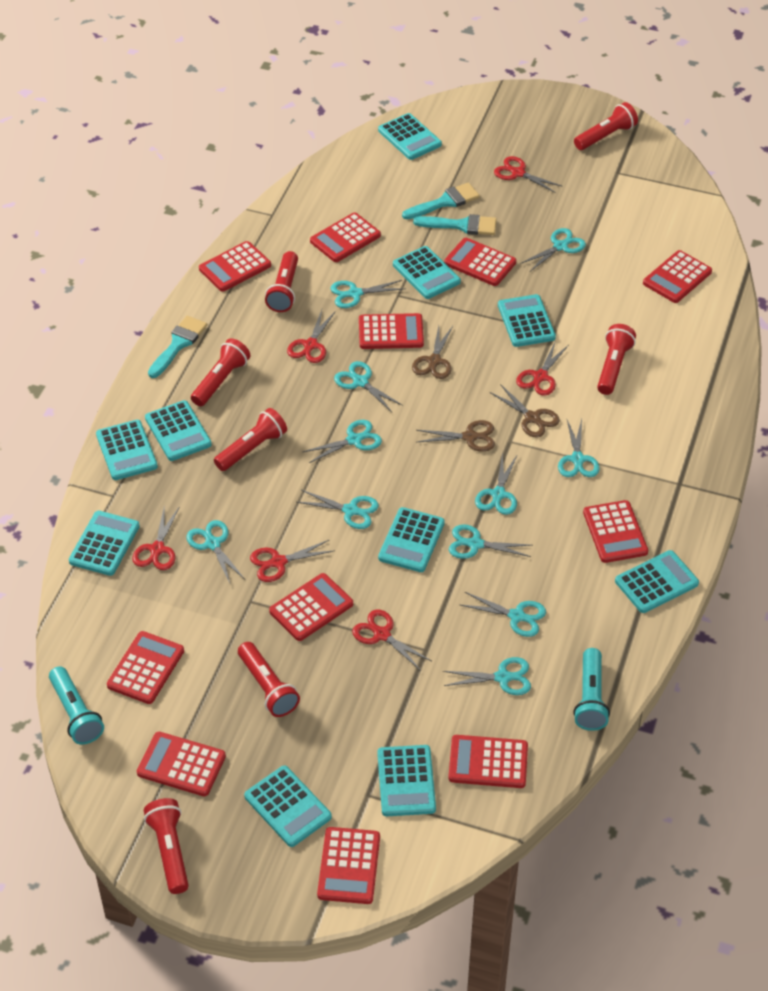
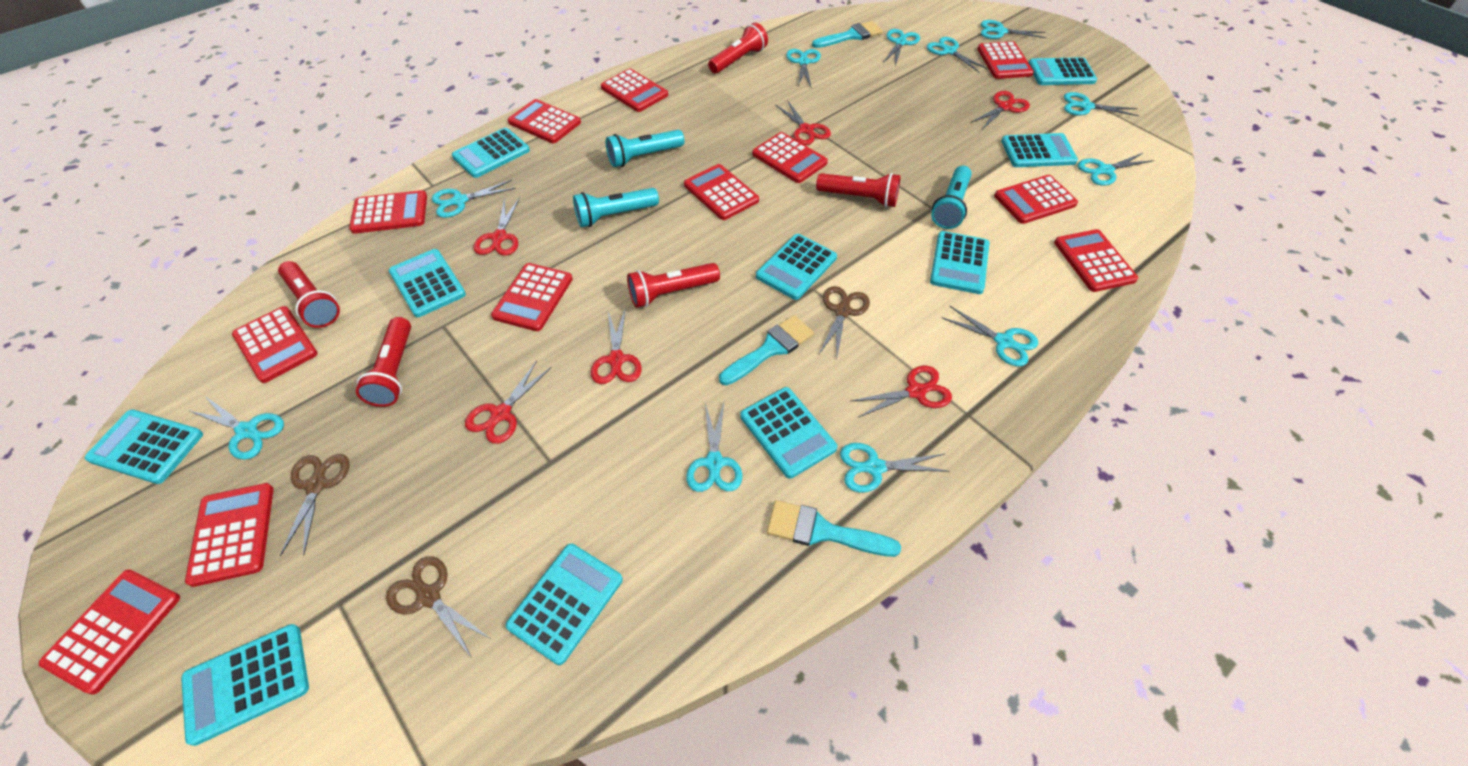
red calculator: [107,631,184,704] [137,732,226,796] [199,241,271,292] [269,573,353,641] [310,213,381,262] [317,827,380,904] [359,313,424,349] [444,238,516,286] [448,735,528,788] [583,500,648,563] [643,250,712,303] = 11 -> [39,569,180,695] [185,483,274,587] [232,306,318,383] [349,190,427,234] [491,263,573,331] [508,99,581,143] [601,69,668,112] [684,164,759,220] [752,132,828,183] [977,41,1034,79] [994,175,1078,224] [1054,229,1138,292] = 12
red flashlight: [144,798,189,894] [191,338,250,406] [214,408,287,471] [238,642,300,717] [265,251,298,312] [574,102,638,150] [597,324,636,395] = 7 -> [278,261,340,328] [356,317,411,407] [627,263,720,308] [708,23,768,73] [816,173,901,207] = 5
turquoise flashlight: [49,666,104,745] [573,648,610,731] = 2 -> [573,188,659,227] [606,130,685,167] [931,166,972,229] = 3

